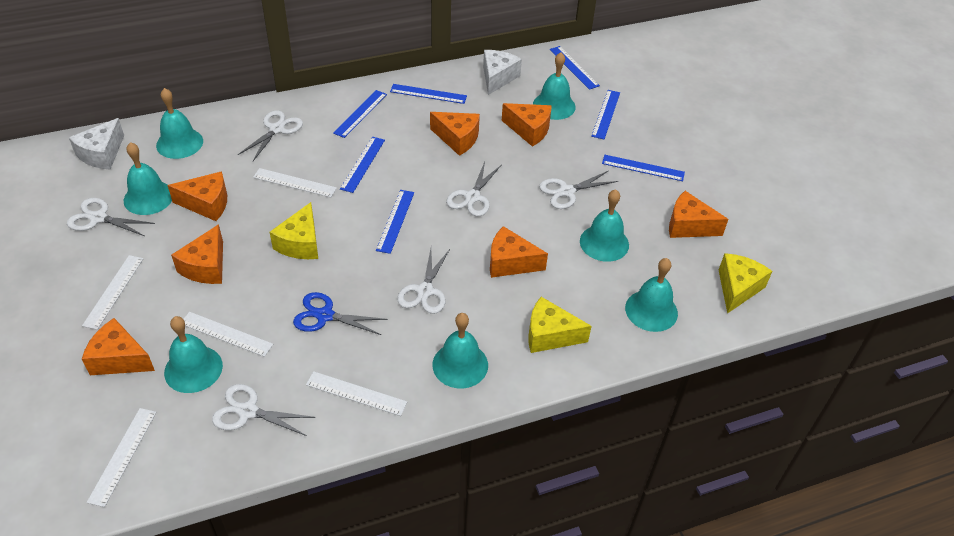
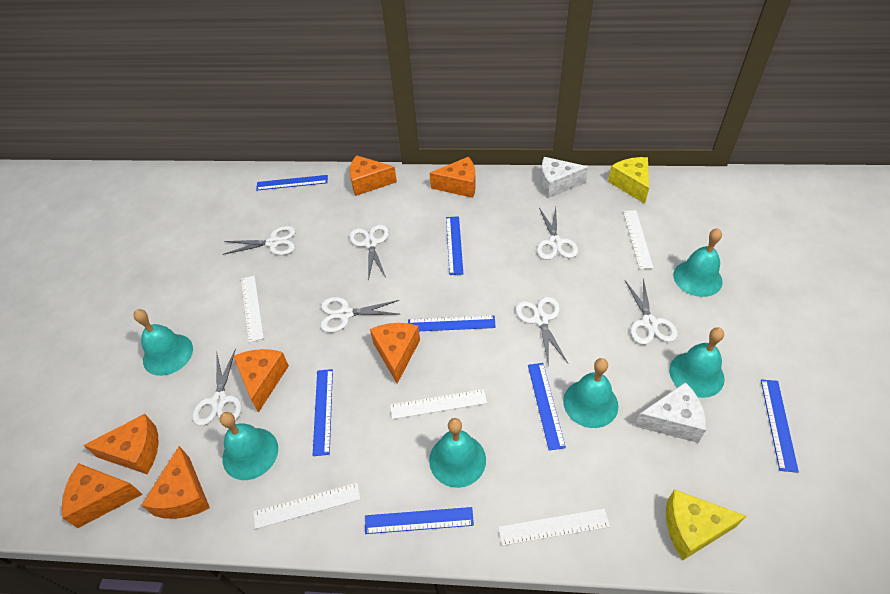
blue scissors: [293,292,388,335] = 1 -> none = 0
turquoise bell: [124,142,172,215] [156,88,203,159] [164,316,223,393] [433,313,488,388] [533,52,575,120] [580,189,629,262] [625,258,678,332] = 7 -> [133,309,193,376] [220,412,278,480] [429,418,486,488] [563,358,618,428] [669,327,725,398] [673,228,723,297] = 6
white scissors: [67,198,155,236] [212,384,316,436] [238,110,303,161] [397,249,450,314] [446,162,501,216] [539,171,618,209] = 6 -> [192,349,242,426] [223,226,296,255] [320,297,399,333] [349,224,389,281] [515,296,568,366] [537,207,578,260] [625,278,677,345] = 7
yellow cheese: [270,202,318,259] [528,297,592,353] [719,253,772,314] = 3 -> [608,157,649,204] [666,489,746,560] = 2

